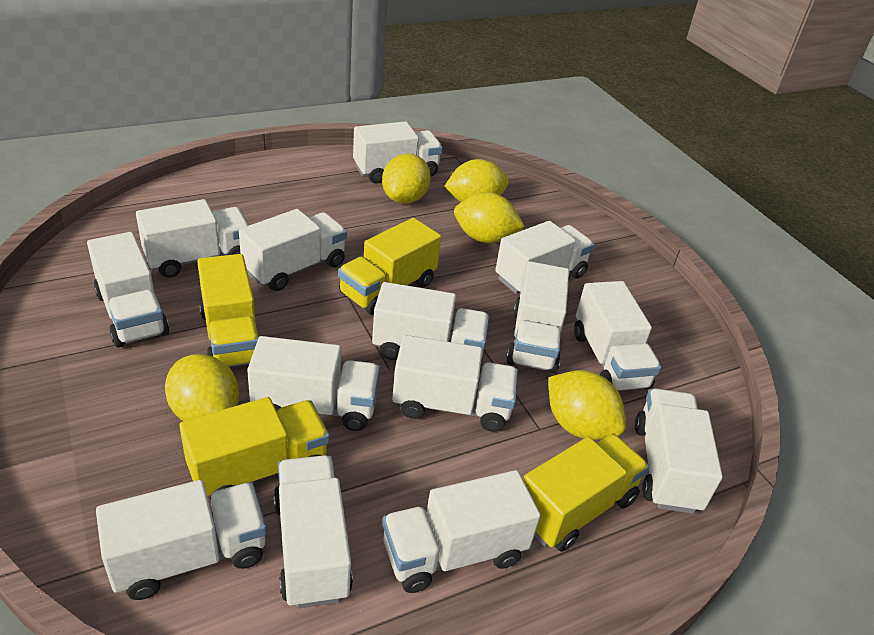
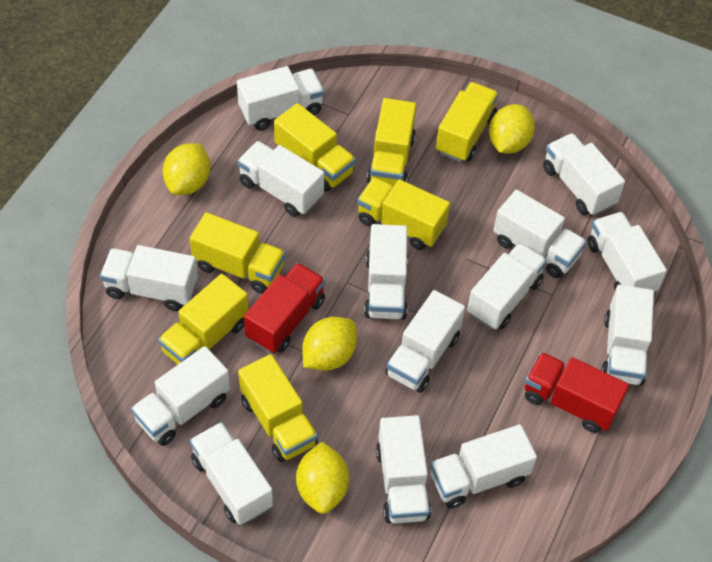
red truck: none = 0 -> [244,263,325,353] [525,352,629,433] = 2
yellow lemon: [165,354,239,421] [382,154,431,204] [445,159,509,202] [454,192,525,243] [548,370,626,440] = 5 -> [163,143,210,195] [296,442,349,514] [302,317,357,371] [489,104,535,153] = 4
yellow truck: [179,397,330,500] [197,254,259,367] [338,218,441,315] [523,434,649,552] = 4 -> [158,274,249,364] [190,212,285,294] [238,354,318,462] [274,103,356,192] [357,177,450,250] [367,98,416,187] [436,82,499,162] = 7

